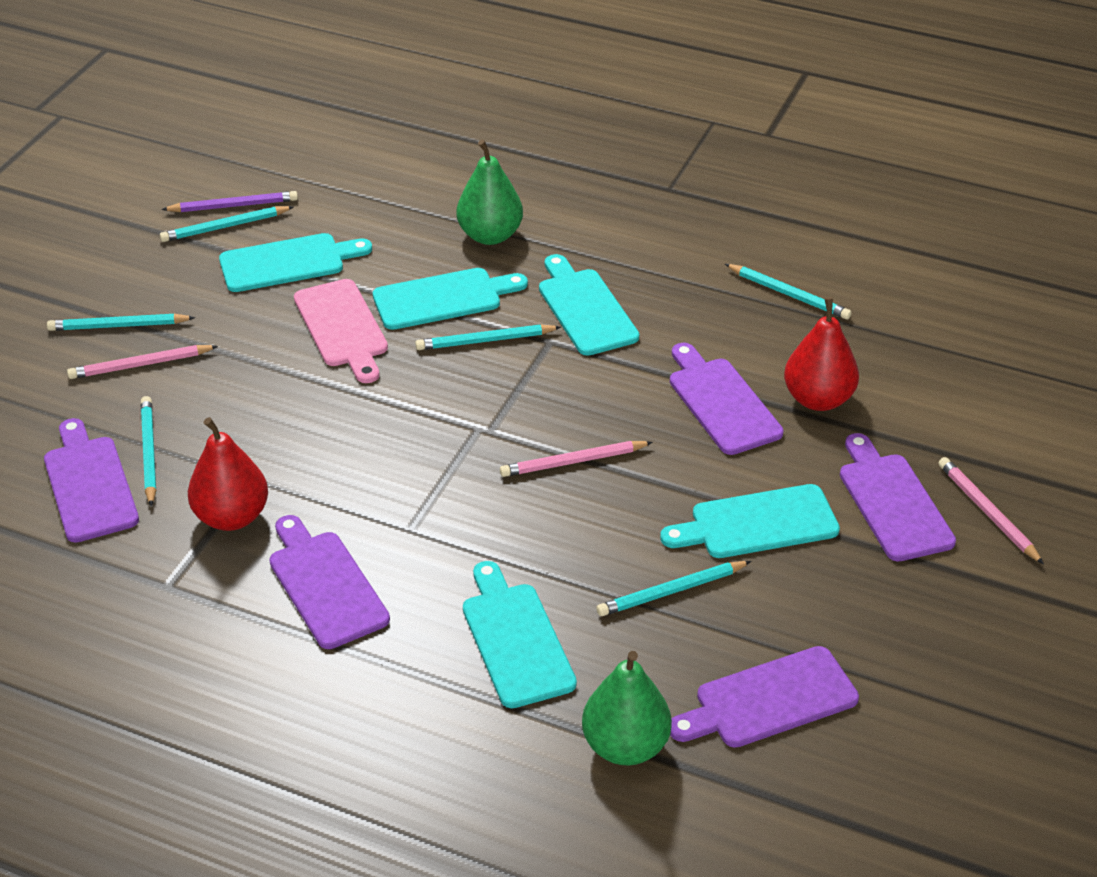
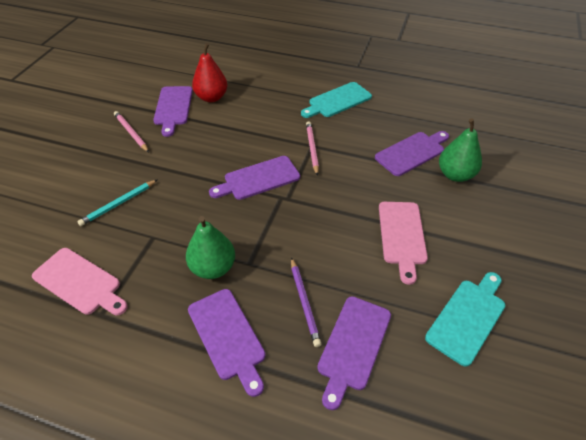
pink cutting board: [294,279,388,383] = 1 -> [32,248,128,315] [379,202,428,285] = 2
pink pencil: [67,345,218,379] [500,441,653,477] [938,457,1044,564] = 3 -> [114,111,149,152] [306,121,319,176] = 2
red pear: [188,417,268,531] [784,297,859,411] = 2 -> [192,43,227,102] = 1
turquoise cutting board: [219,233,372,292] [373,268,528,330] [463,561,577,708] [539,254,639,356] [660,484,840,558] = 5 -> [301,82,372,118] [425,272,506,367] = 2
turquoise pencil: [47,314,195,331] [141,396,156,507] [160,206,294,242] [415,325,561,350] [596,561,752,616] [725,264,852,320] = 6 -> [77,179,158,226] = 1

